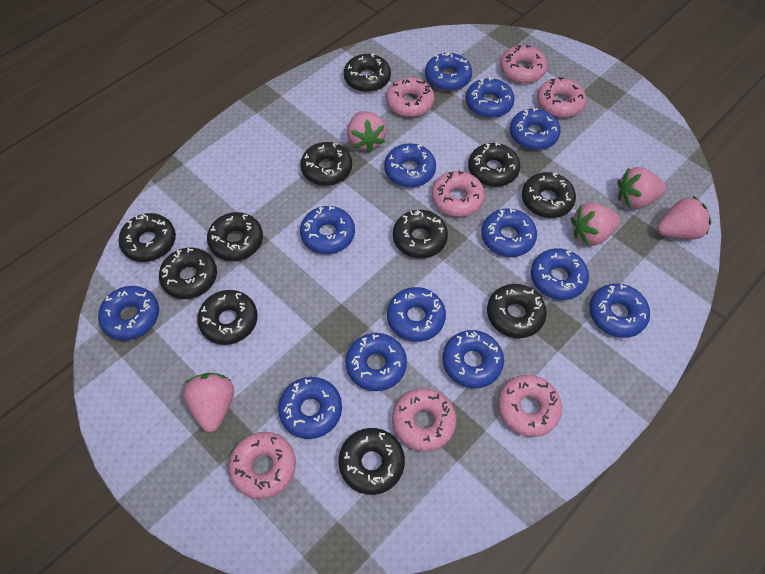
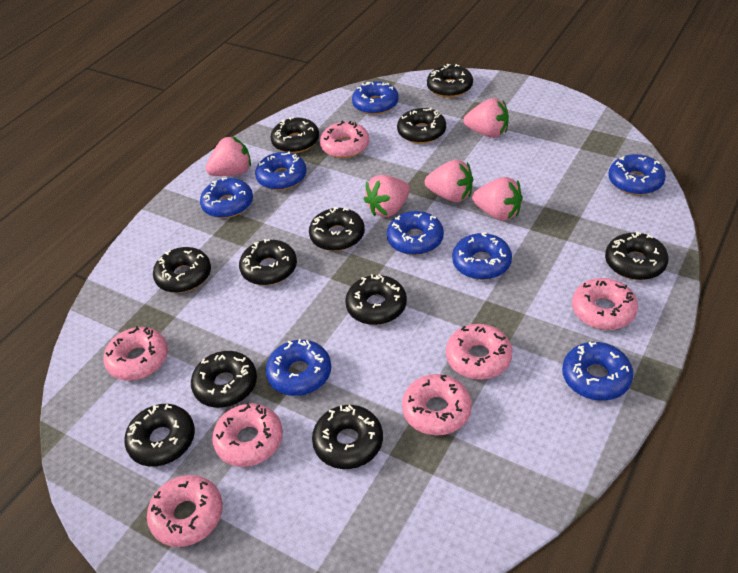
blue donut: [98,286,159,340] [278,377,342,439] [300,206,355,254] [345,333,407,391] [384,143,436,187] [387,287,446,342] [425,52,472,91] [442,330,504,388] [466,77,515,118] [481,208,537,257] [510,108,561,150] [531,248,589,300] [589,283,650,338] = 13 -> [200,178,253,218] [255,151,307,190] [266,339,331,396] [352,81,399,115] [387,211,444,255] [452,232,512,280] [562,342,634,401] [609,154,666,195] = 8

